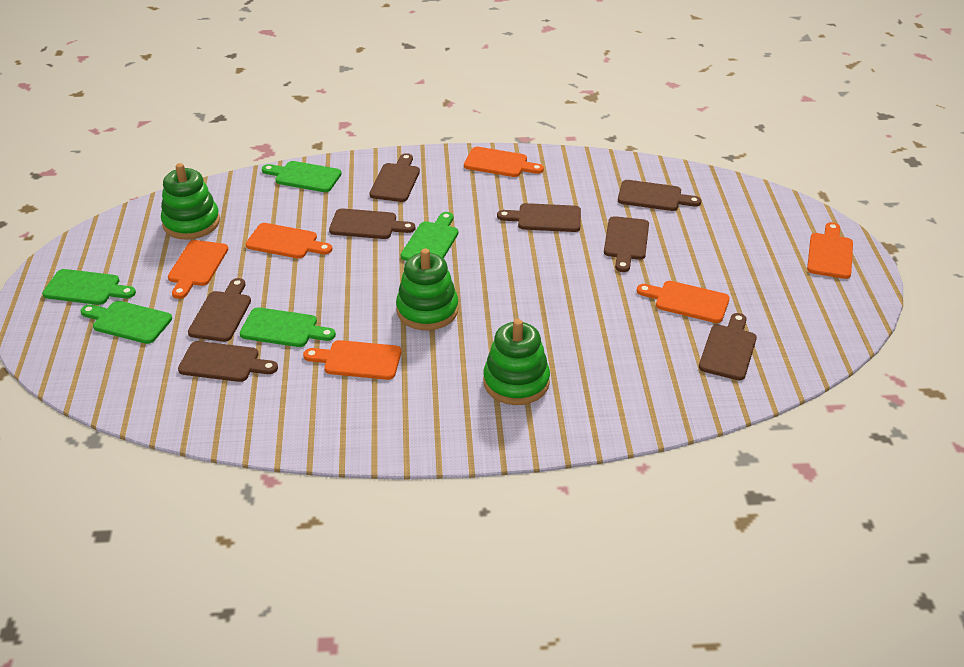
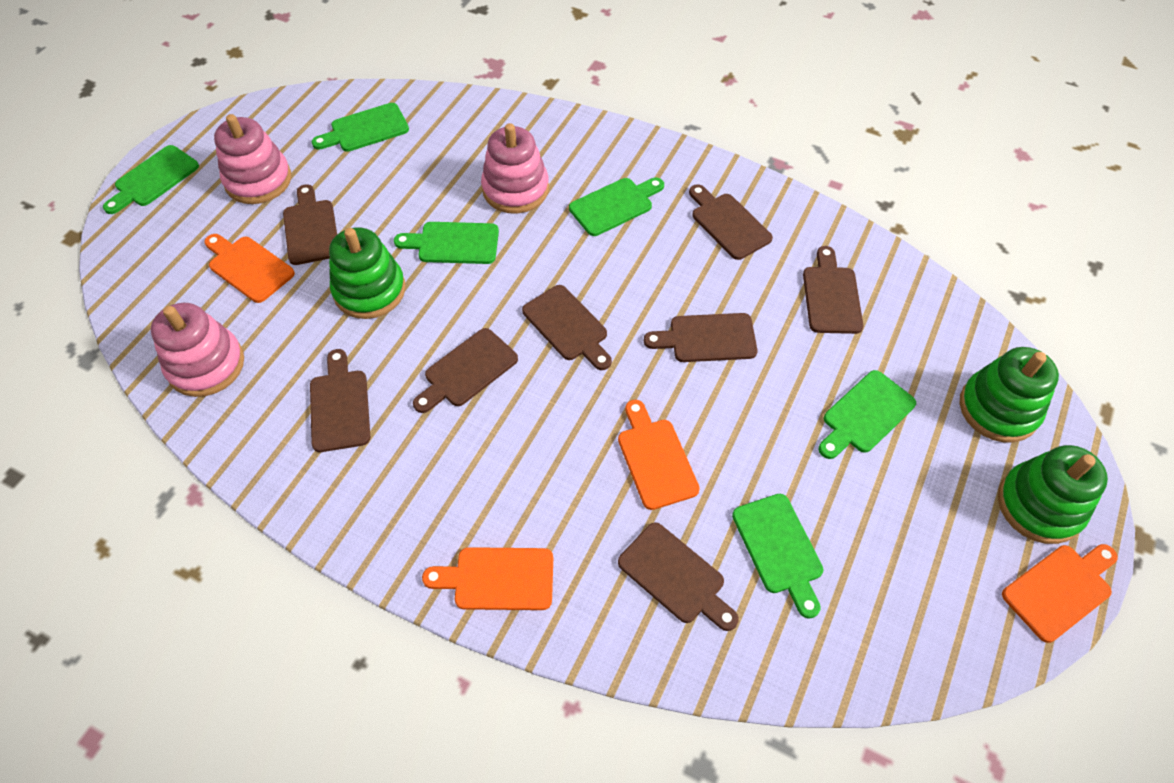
green cutting board: [42,269,136,305] [81,301,172,344] [240,307,336,347] [262,161,342,192] [401,212,458,261] = 5 -> [103,145,199,214] [312,103,409,152] [394,222,499,264] [569,178,664,236] [732,494,823,619] [818,370,916,459] = 6
orange cutting board: [168,240,228,299] [245,223,333,259] [303,340,401,380] [464,147,544,177] [636,281,730,323] [807,222,853,279] = 6 -> [204,234,295,303] [422,547,553,610] [618,400,700,510] [1002,544,1118,643] = 4
pink stacking toy: none = 0 -> [151,303,244,397] [214,114,291,204] [481,123,549,213] = 3

